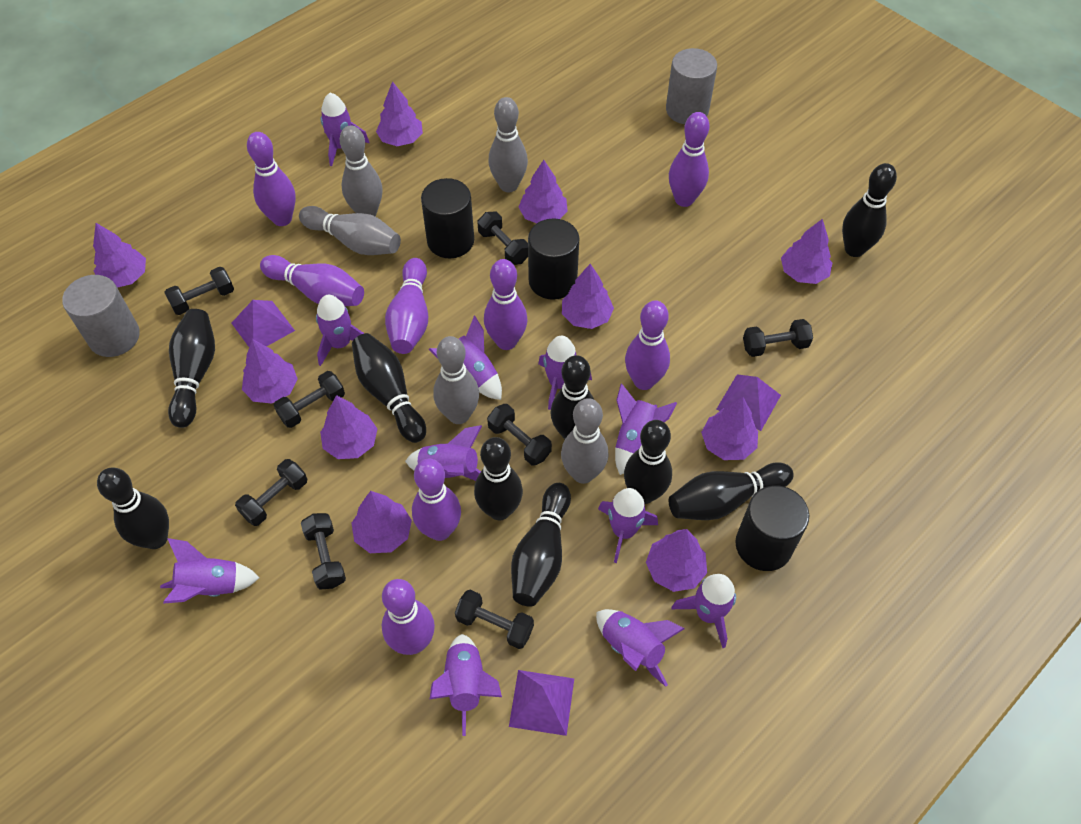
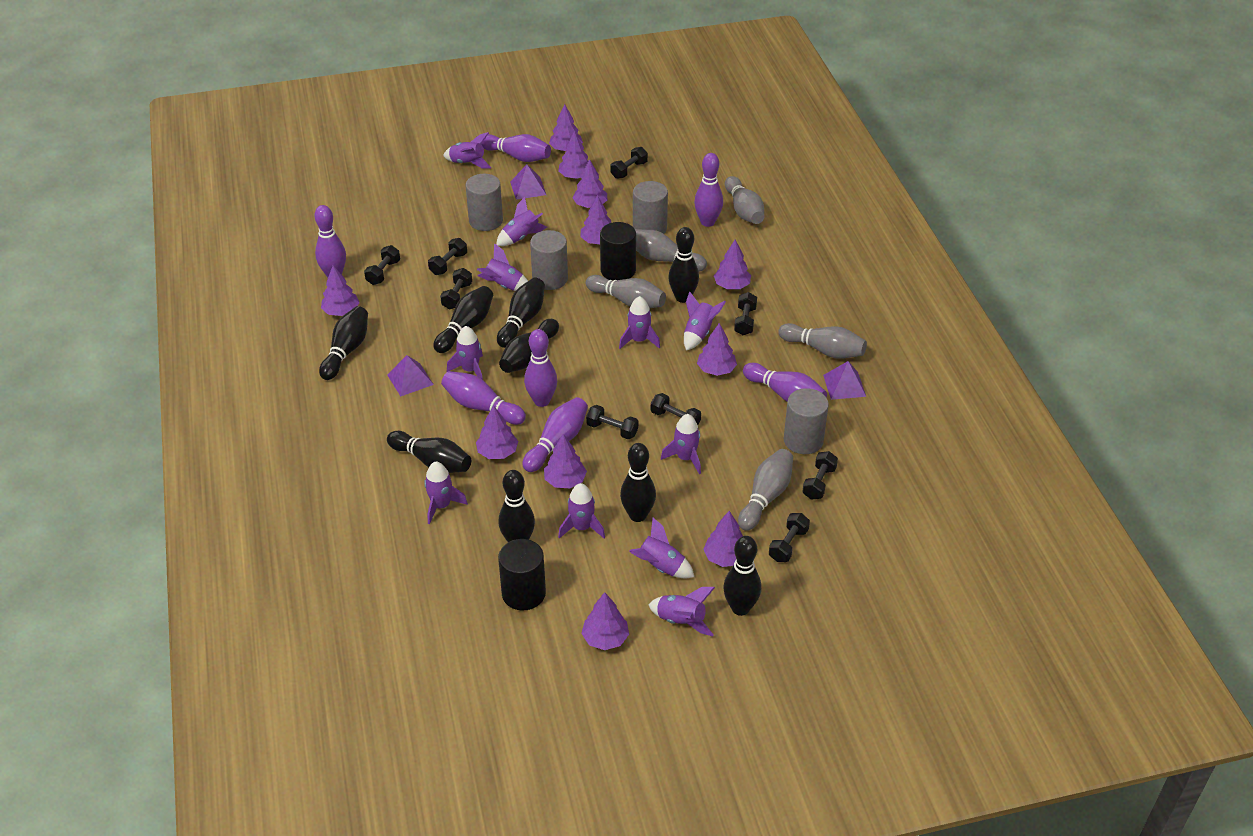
black cylinder: [421,178,474,258] [528,218,579,300] [735,485,809,571] = 3 -> [498,539,546,611] [600,222,636,281] = 2
black dumbbell: [164,267,234,315] [235,459,307,526] [274,371,345,428] [301,513,346,589] [455,590,534,649] [477,212,528,265] [487,404,552,466] [743,319,813,357] = 8 -> [364,245,400,285] [428,238,467,275] [440,268,472,309] [586,405,638,439] [610,147,648,179] [651,393,701,425] [734,292,757,335] [769,513,810,562] [802,451,838,499] = 9
grey cylinder: [62,275,140,357] [666,48,717,124] = 2 -> [466,174,503,231] [530,230,568,290] [633,181,668,234] [784,388,829,454] = 4
purple bowling pin: [247,132,296,226] [260,255,364,306] [382,579,435,655] [385,258,428,354] [412,459,461,541] [484,259,528,350] [625,300,670,390] [669,112,710,207] = 8 -> [314,205,346,278] [441,371,526,425] [482,134,551,162] [522,397,588,472] [524,329,557,407] [694,153,723,227] [743,363,827,402] = 7
purple tree: [93,223,146,288] [242,339,298,404] [320,395,378,459] [352,491,412,553] [376,81,423,146] [519,160,568,223] [562,264,614,329] [646,529,707,592] [701,397,758,460] [781,219,832,284] = 10 -> [321,265,360,316] [476,405,518,459] [544,434,587,488] [549,104,583,152] [558,131,588,179] [572,159,607,208] [580,195,611,244] [581,592,629,650] [697,323,737,376] [703,511,743,567] [714,239,751,289] = 11

